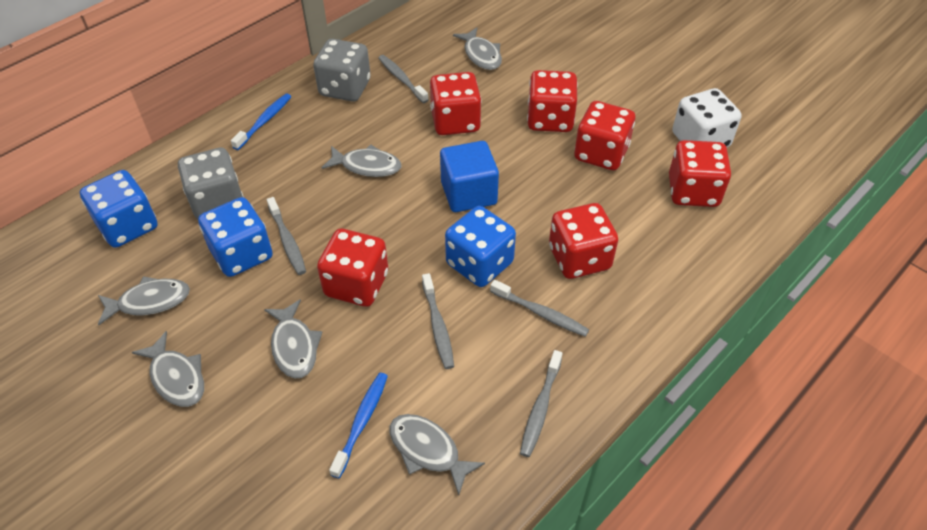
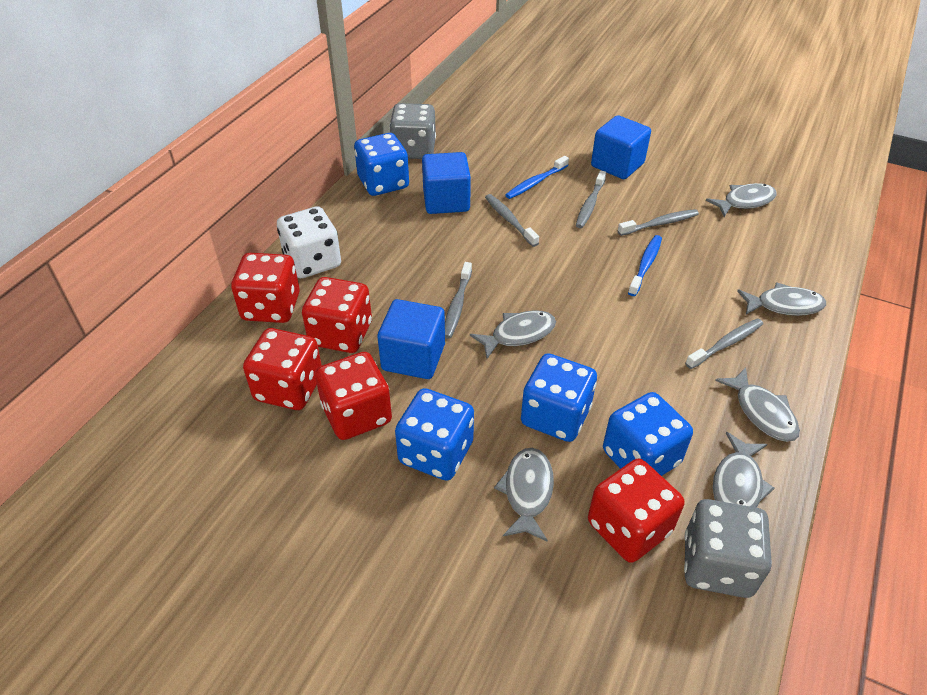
blue cube: [440,141,499,212] = 1 -> [377,299,445,379] [422,152,471,214] [591,115,651,179] = 3
blue dice: [80,170,158,248] [198,197,273,277] [445,206,516,287] = 3 -> [354,133,409,196] [395,388,474,481] [521,353,597,442] [603,392,693,476] = 4
red dice: [317,229,388,307] [430,72,482,135] [527,70,578,132] [549,203,618,279] [574,101,635,170] [669,140,731,207] = 6 -> [231,253,300,323] [243,328,322,410] [302,277,372,353] [315,352,392,440] [588,459,684,563] = 5

